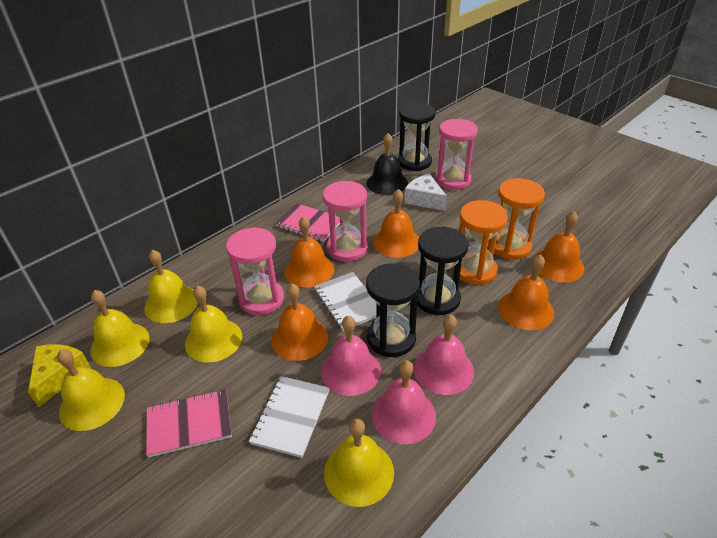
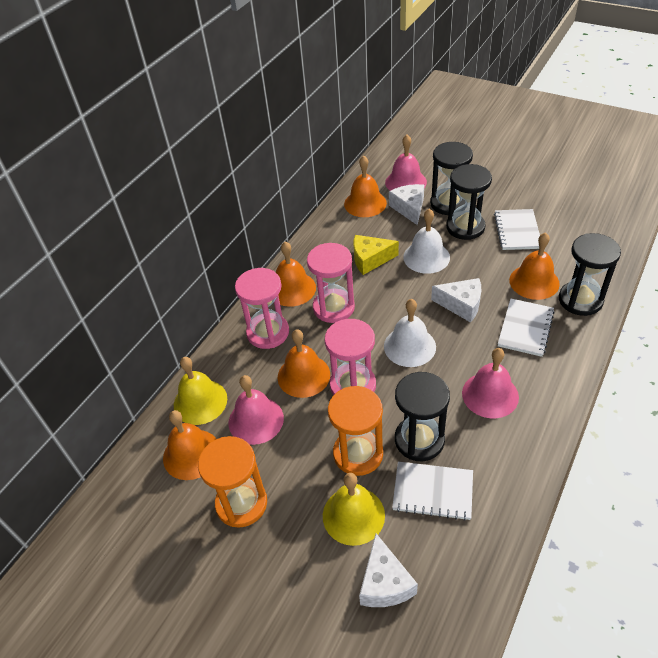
black bell: [367,133,408,195] = 1 -> none = 0
black hourglass: [366,263,420,357] [398,103,436,171] [417,227,469,315] = 3 -> [395,372,450,461] [430,142,473,215] [446,164,492,240] [559,233,621,316] = 4
pink notebook: [146,389,232,458] [275,203,340,242] = 2 -> none = 0
white bell: none = 0 -> [384,299,436,367] [403,208,450,274] = 2
white cheese: [404,174,447,211] = 1 -> [359,533,418,607] [389,184,424,225] [431,278,481,323] = 3
white notebook: [249,376,330,458] [314,272,376,331] = 2 -> [392,461,473,521] [494,209,540,250] [498,299,555,357] = 3
yellow bell: [57,349,125,431] [90,290,149,367] [144,250,198,323] [185,285,242,363] [324,419,394,507] = 5 -> [174,357,227,425] [323,473,385,546] = 2

